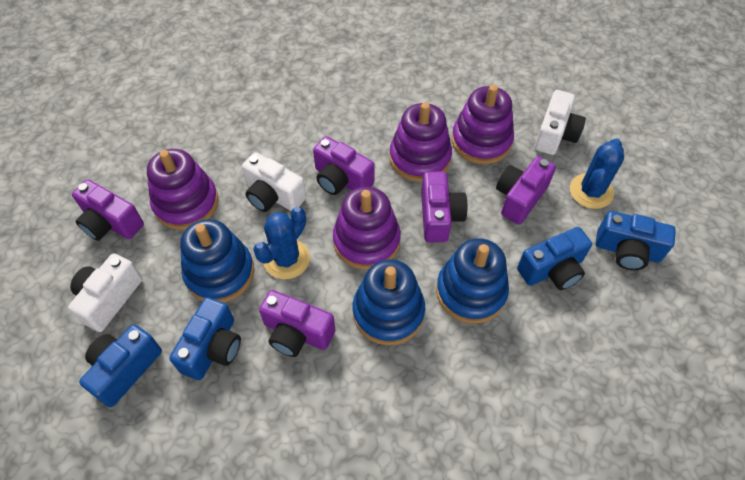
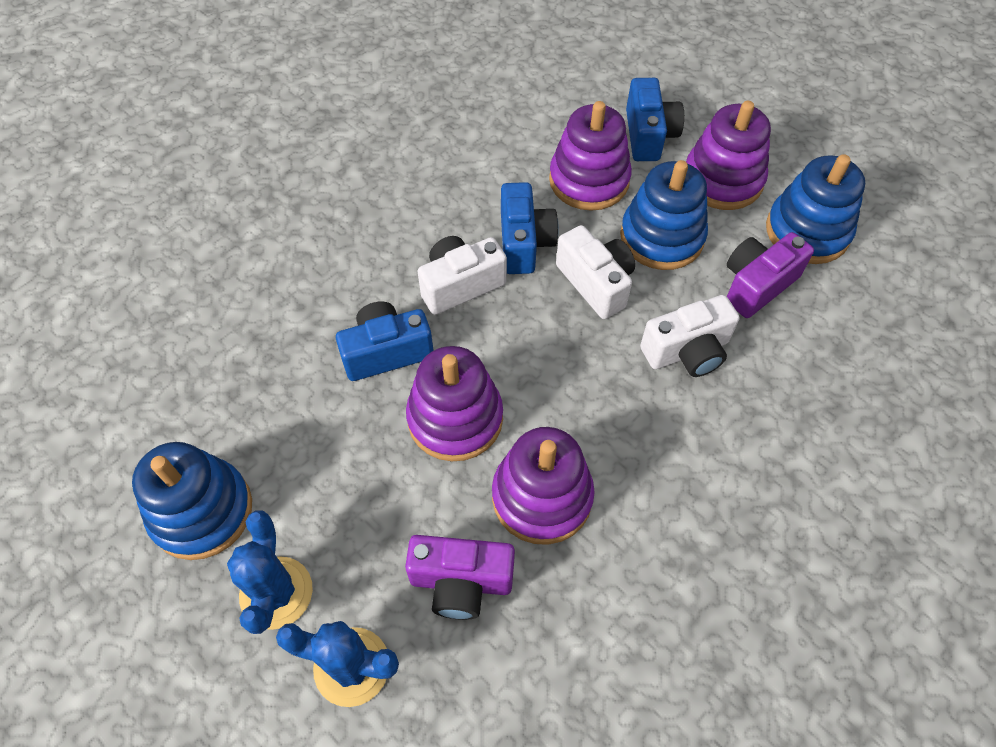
blue camera: [79,324,162,407] [169,297,241,380] [517,227,592,290] [596,211,676,270] = 4 -> [336,301,434,381] [501,182,559,274] [626,78,684,161] = 3
purple camera: [72,179,144,241] [259,290,335,357] [313,136,375,195] [421,171,468,242] [496,156,556,224] = 5 -> [405,535,515,620] [727,232,814,318] = 2

